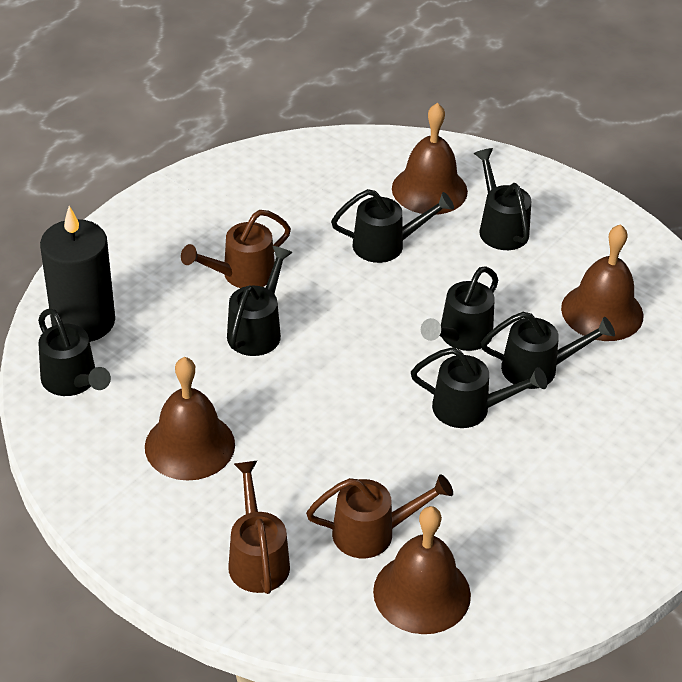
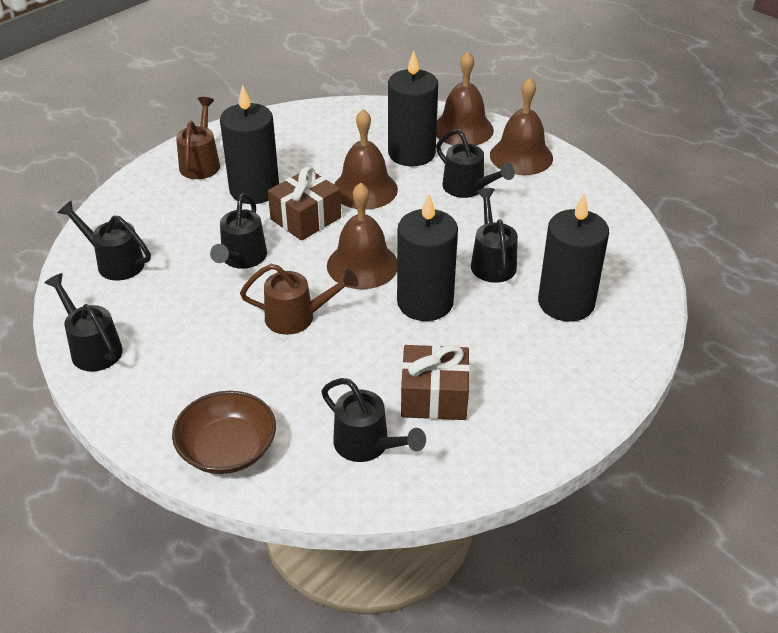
black candle: [40,206,115,342] = 1 -> [220,85,279,204] [388,51,438,166] [397,194,458,321] [538,193,609,322] = 4
black watering can: [38,308,111,396] [227,246,293,356] [331,189,454,263] [411,347,547,428] [421,266,498,351] [474,148,531,250] [481,312,615,389] = 7 -> [44,273,123,372] [58,201,151,281] [210,193,267,269] [321,378,426,462] [436,129,515,198] [471,188,518,283] = 6
brown bowl: none = 0 -> [172,391,276,474] = 1
brown gift: none = 0 -> [268,166,341,241] [401,345,470,420] = 2
brown watering can: [181,210,291,288] [228,460,290,594] [306,474,453,558] = 3 -> [176,97,220,179] [240,264,358,335] = 2

